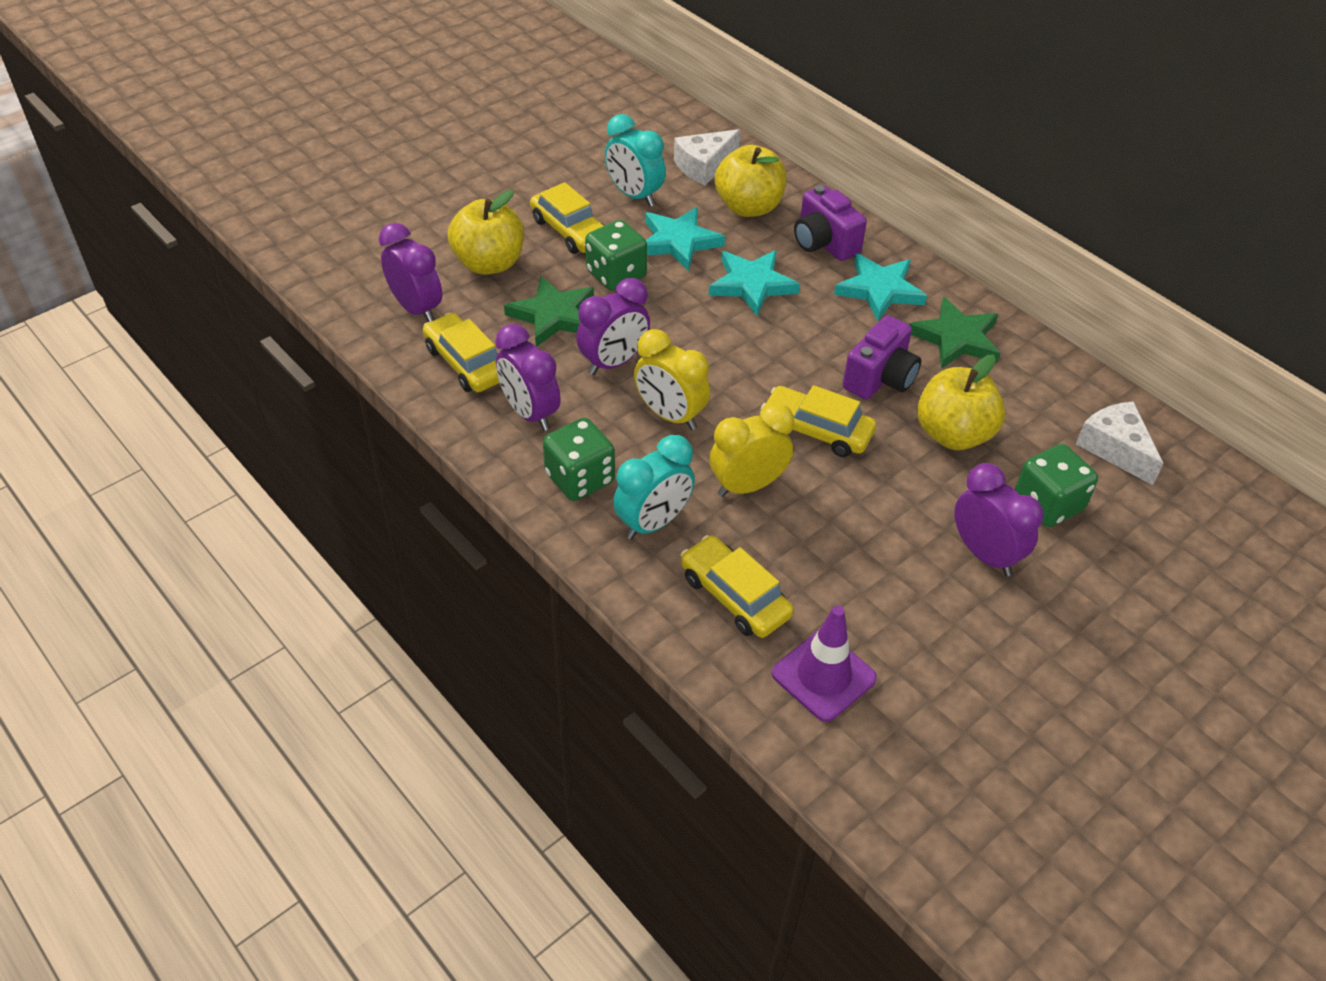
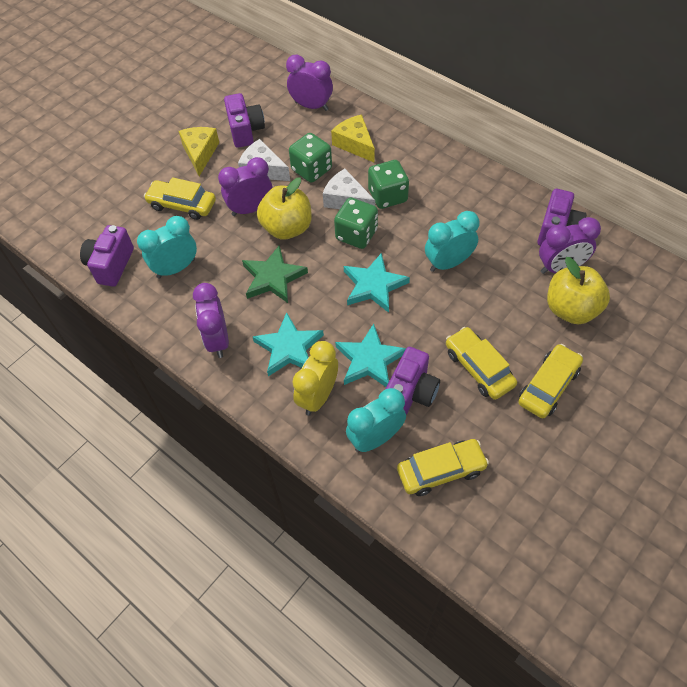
green star: [504,276,594,347] [909,297,1000,369] = 2 -> [242,245,308,303] = 1
purple camera: [794,185,867,261] [843,315,921,400] = 2 -> [80,225,134,287] [224,93,265,148] [386,347,440,414] [537,189,587,246] = 4
purple traffic cone: [772,606,877,722] = 1 -> none = 0
turquoise clock: [605,114,666,207] [613,435,695,540] = 2 -> [137,216,197,278] [346,388,406,452] [425,211,479,272] = 3
yellow apple: [448,190,524,275] [715,145,787,217] [917,355,1005,450] = 3 -> [257,178,312,240] [547,257,610,324] = 2
yellow cheese: none = 0 -> [179,127,219,176] [331,114,375,163] = 2
yellow clock: [634,329,710,430] [709,403,794,497] = 2 -> [292,341,338,416] = 1

